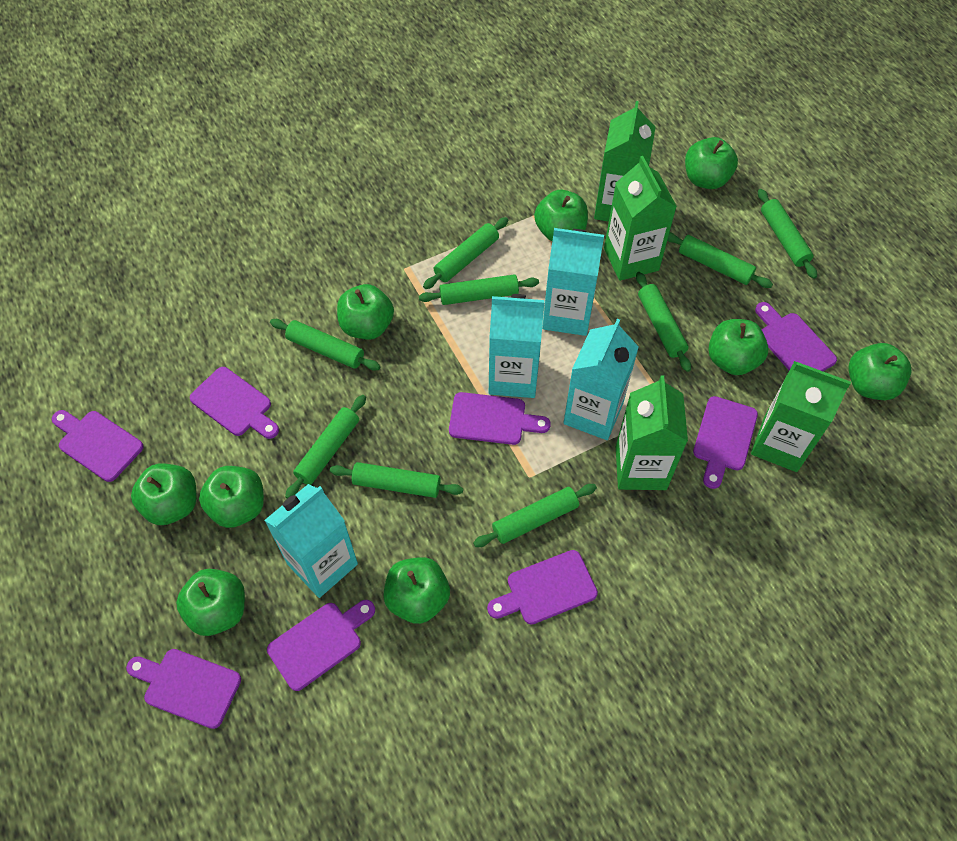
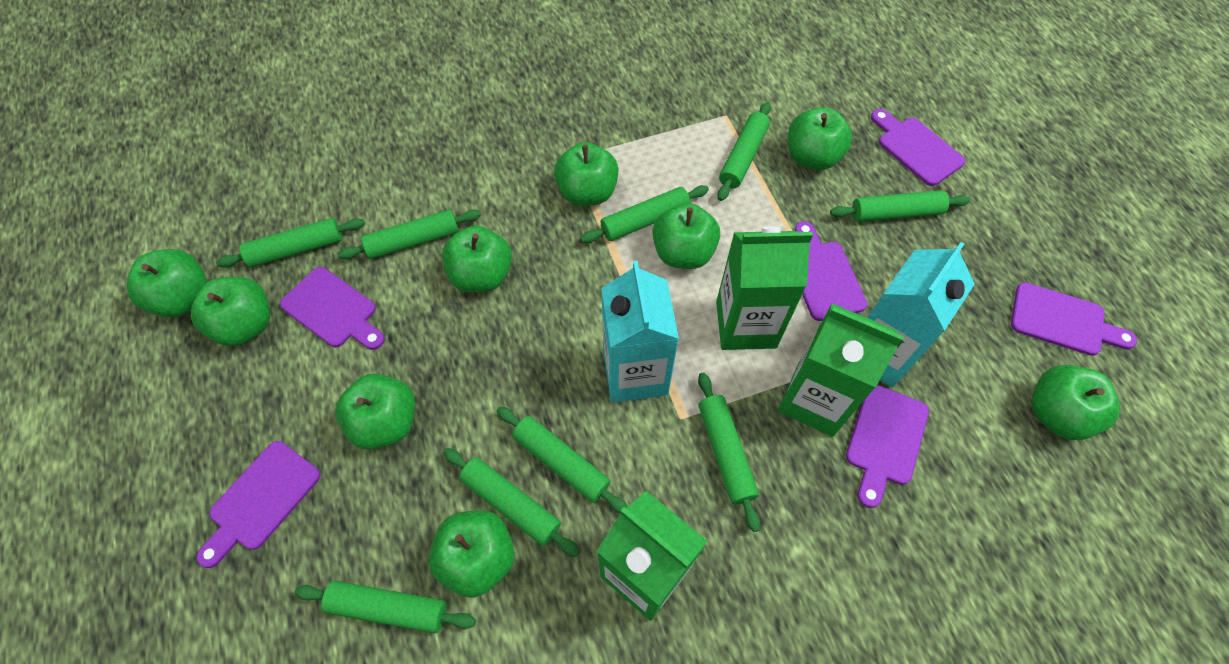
green carton: [594,101,656,222] [604,156,677,281] [616,375,688,490] [751,361,851,472] = 4 -> [597,491,708,621] [716,226,813,350] [778,303,904,437] = 3
purple cutting board: [52,410,144,482] [126,649,241,729] [190,367,279,439] [267,600,375,691] [449,392,551,445] [487,550,598,625] [693,396,758,489] [755,302,837,371] = 8 -> [197,441,321,568] [280,267,385,350] [795,221,867,321] [846,385,929,508] [871,109,965,186] [1011,282,1137,356] = 6
turquoise carton: [264,484,358,598] [489,294,545,398] [542,228,604,336] [564,319,639,440] = 4 -> [601,261,679,402] [867,242,975,387] = 2

